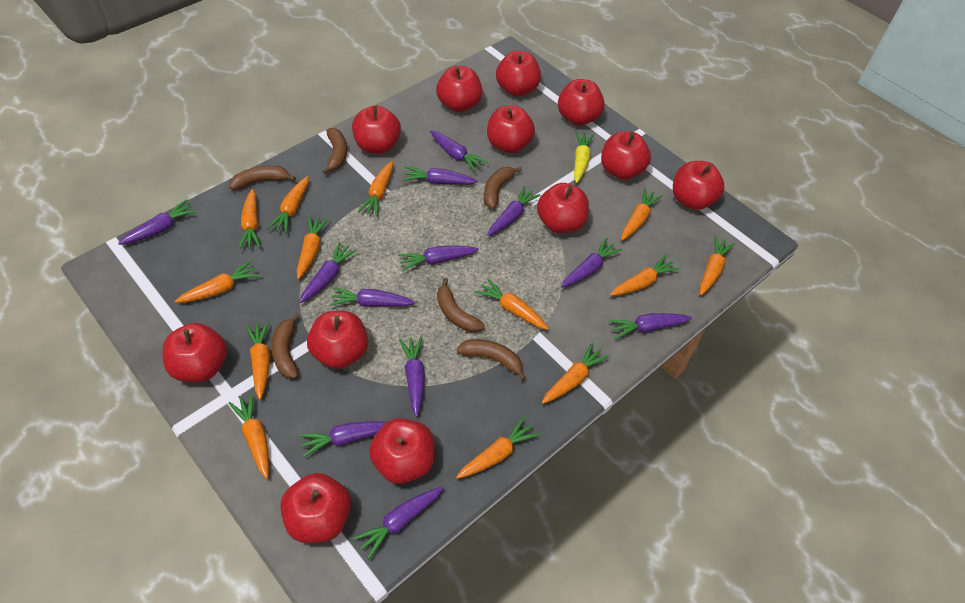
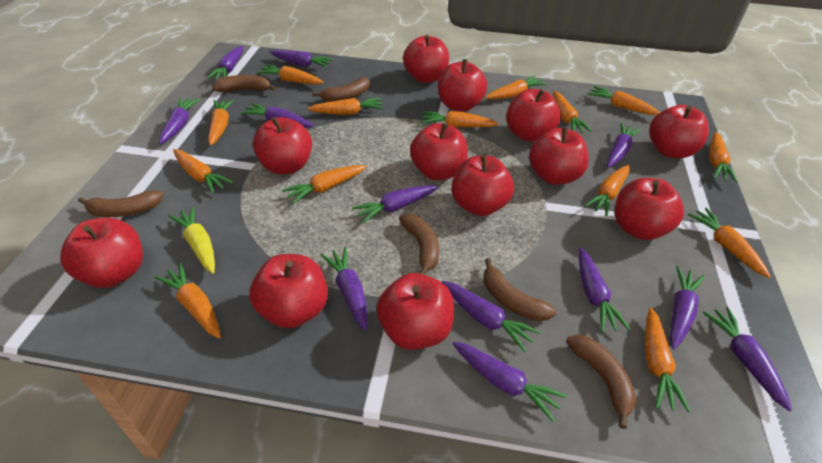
orange carrot: [175,260,260,303] [229,393,269,479] [239,189,261,250] [245,321,270,400] [267,176,309,234] [297,216,329,279] [358,161,393,216] [456,417,540,479] [475,278,549,330] [542,343,610,404] [610,255,680,296] [621,188,663,241] [700,236,735,295] = 13 -> [155,263,221,339] [173,149,233,194] [208,99,234,146] [257,64,324,85] [282,165,366,204] [307,98,384,115] [421,111,499,127] [485,76,547,99] [553,91,592,133] [584,165,629,216] [587,86,660,115] [645,308,691,413] [688,208,771,278] [709,132,738,183] = 14

